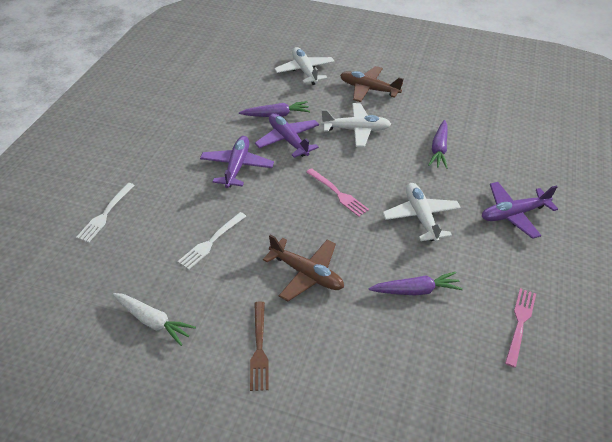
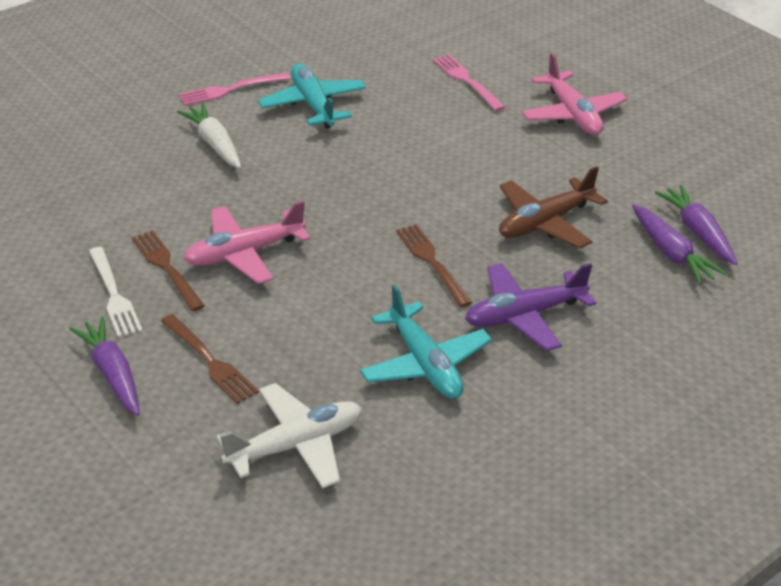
brown fork: [250,302,269,391] = 1 -> [132,230,205,311] [161,314,259,404] [396,224,472,307] = 3
brown plane: [263,235,344,301] [340,66,404,102] = 2 -> [499,166,608,248] = 1
pink plane: none = 0 -> [183,200,310,284] [522,53,627,135] = 2
purple plane: [200,136,274,188] [255,113,319,158] [482,182,558,239] = 3 -> [465,263,596,351] = 1
turquoise plane: none = 0 -> [258,63,366,129] [360,284,492,399] = 2
white fork: [76,183,135,242] [178,212,246,270] = 2 -> [89,247,143,338] = 1
white plane: [274,47,335,85] [321,103,391,147] [382,183,461,243] = 3 -> [216,383,362,488] = 1

